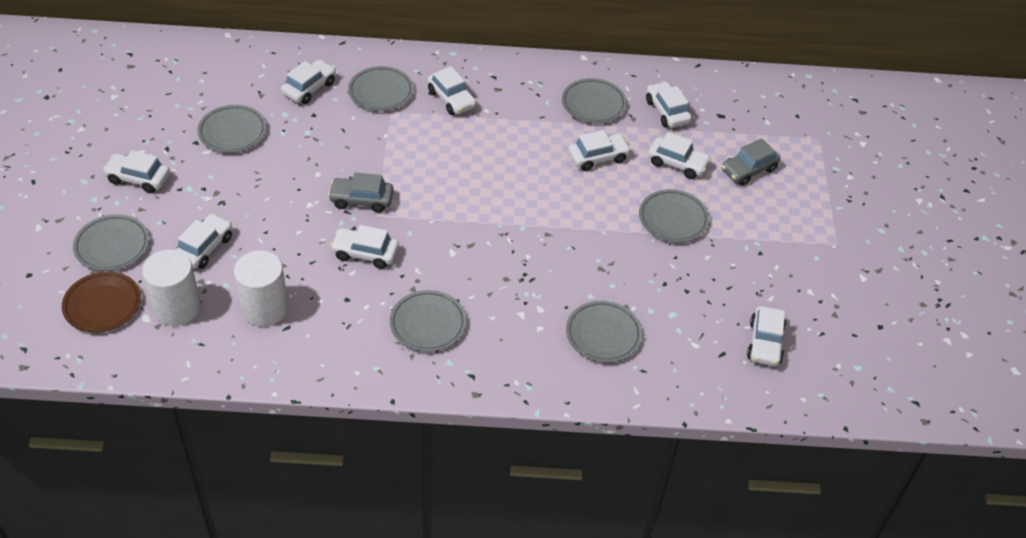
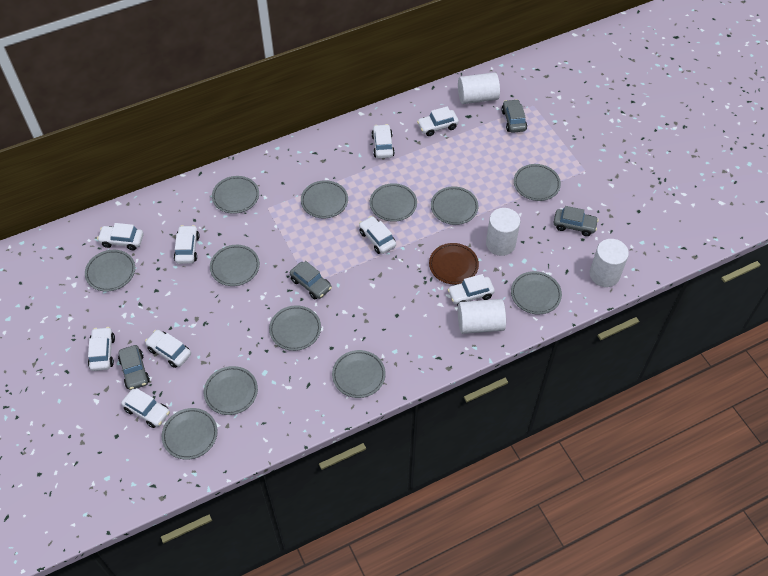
grey car: [328,172,394,213] [722,138,780,186] = 2 -> [118,345,150,390] [290,261,332,299] [501,99,527,133] [553,206,599,236] = 4
grey plate: [73,214,149,271] [197,105,267,153] [348,66,414,111] [390,290,466,352] [562,78,627,123] [566,301,642,363] [639,189,709,242] = 7 -> [85,250,135,292] [162,408,218,460] [204,366,258,415] [210,245,260,286] [212,176,259,214] [269,305,321,351] [301,180,348,218] [332,350,386,398] [370,183,417,222] [431,186,478,225] [511,271,562,314] [514,164,561,201] = 12
white cylinder: [142,250,201,326] [234,251,288,327] = 2 -> [458,72,500,104] [458,299,506,334] [486,208,520,256] [590,239,629,287] = 4

